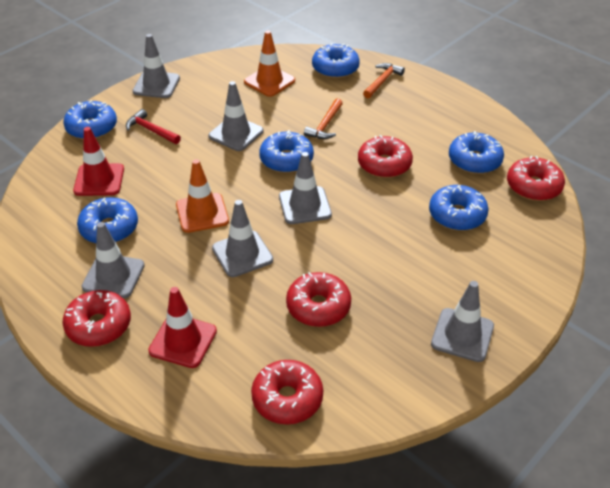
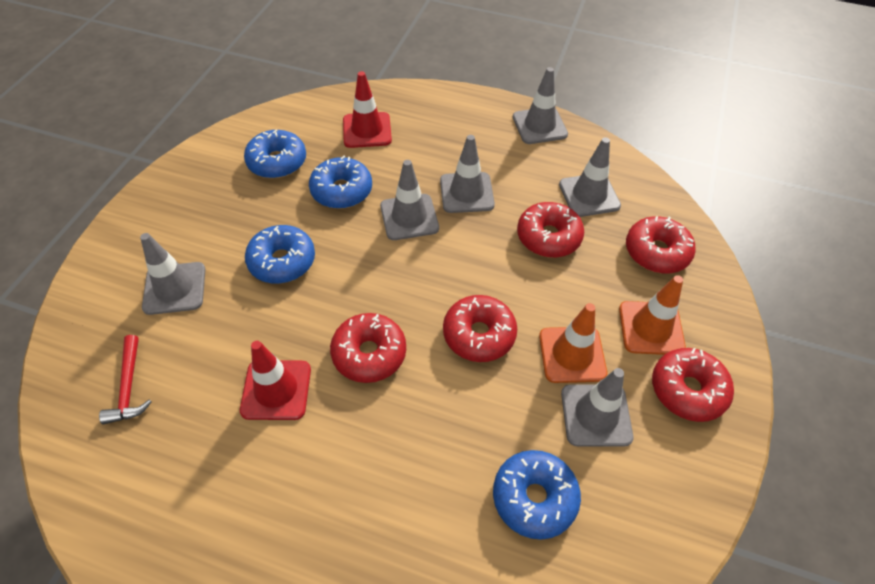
blue donut: [63,100,117,140] [77,197,138,243] [259,130,314,173] [312,43,360,79] [429,185,488,231] [449,131,504,174] = 6 -> [244,129,306,178] [245,225,315,284] [309,156,372,209] [493,450,581,540] = 4
orange hammer: [304,98,343,139] [363,63,405,98] = 2 -> none = 0

